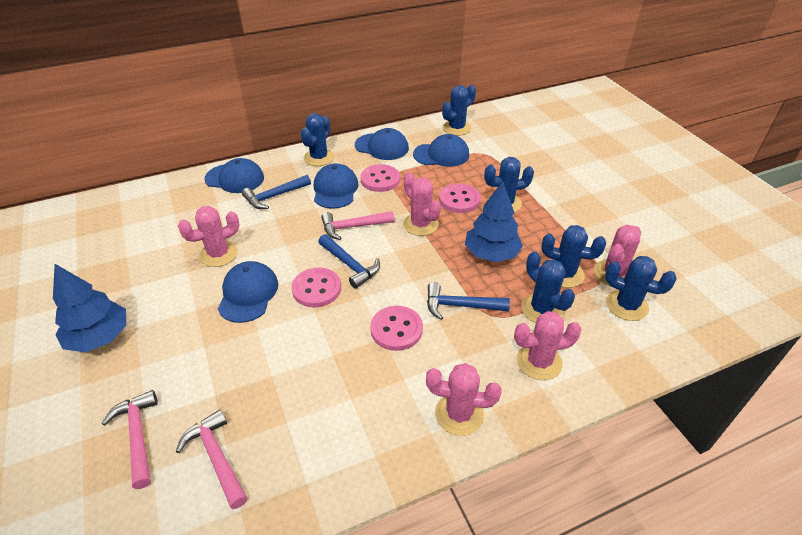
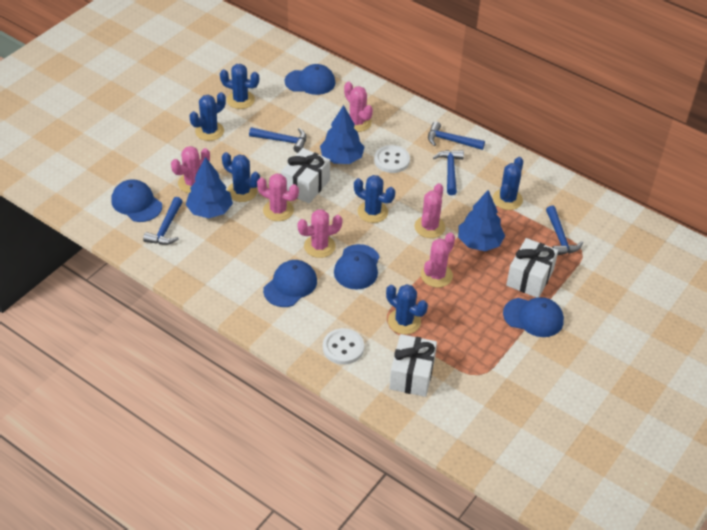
blue hammer: [242,175,311,209] [318,234,380,289] [427,282,510,320] = 3 -> [143,197,183,245] [249,127,307,153] [428,121,485,150] [433,150,464,195] [546,206,583,255] = 5
blue tree: [53,264,126,352] [465,181,523,262] = 2 -> [186,157,233,218] [320,105,364,164] [458,190,505,251] = 3
pink button: [291,267,341,308] [360,164,400,192] [370,306,423,351] [439,184,481,213] = 4 -> none = 0
pink cactus: [178,206,239,267] [403,172,441,236] [426,363,502,436] [514,311,582,380] [594,225,641,286] = 5 -> [171,146,210,193] [257,173,299,221] [297,209,343,258] [344,82,373,132] [414,183,445,238] [421,232,455,287] = 6
pink hammer: [101,390,158,489] [176,409,248,509] [321,211,394,240] = 3 -> none = 0
white button: none = 0 -> [323,328,364,365] [374,145,410,173] = 2
white gift: none = 0 -> [281,148,330,203] [389,334,437,397] [506,238,558,298] = 3

